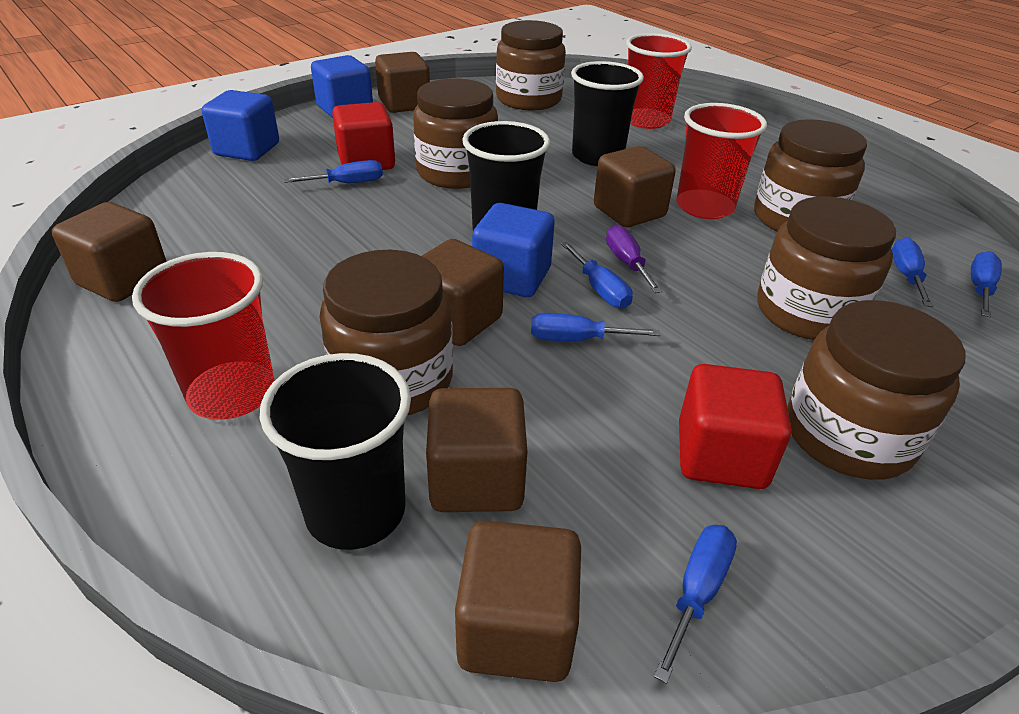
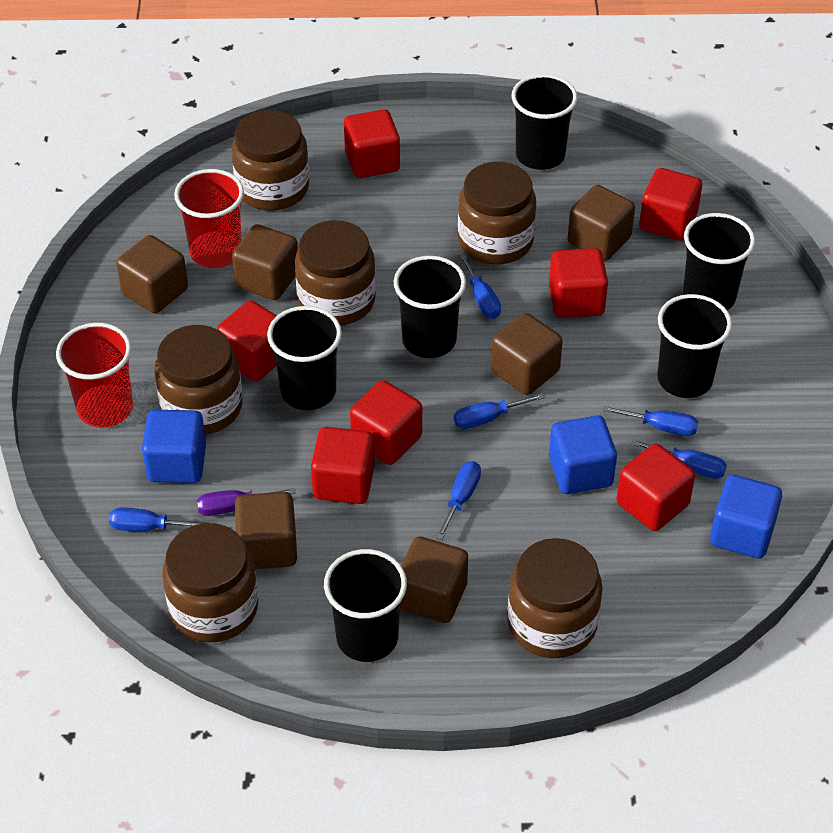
black cup: [259,353,411,550] [462,121,550,231] [571,61,644,166] = 3 -> [267,306,342,410] [324,549,407,662] [394,256,466,358] [511,74,577,170] [658,294,732,398] [683,213,755,310] = 6
red cube: [332,102,395,170] [679,364,791,489] = 2 -> [217,300,277,382] [311,427,375,504] [344,109,400,178] [350,380,422,465] [549,248,608,318] [617,444,695,531] [639,168,702,241] = 7
red cup: [132,252,275,420] [626,33,692,129] [676,103,767,219] = 3 -> [56,323,133,428] [174,169,244,268] = 2

